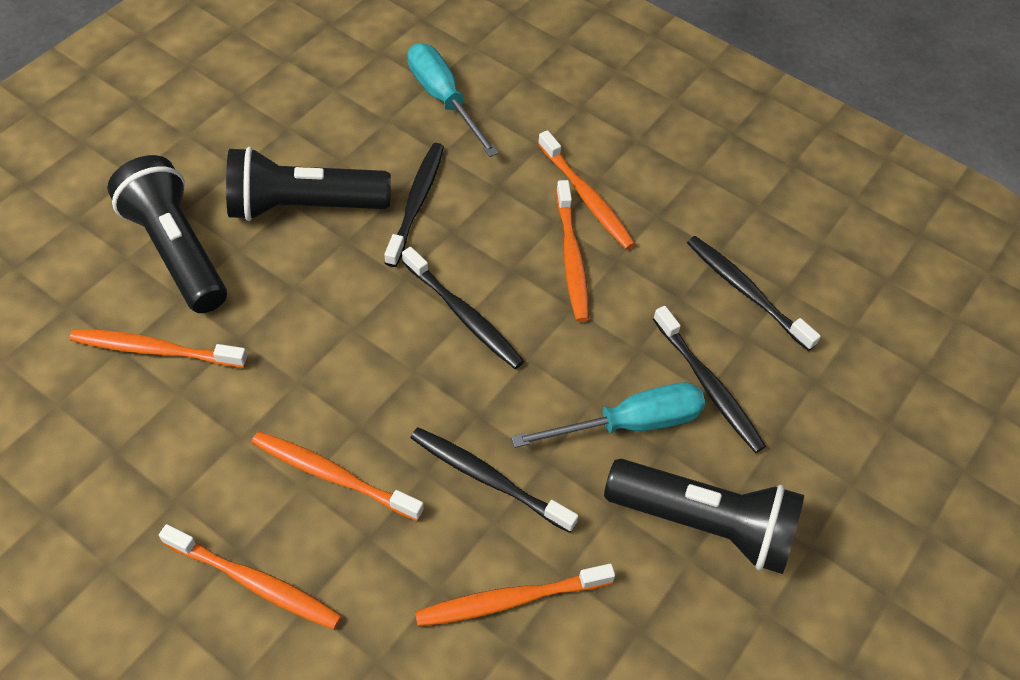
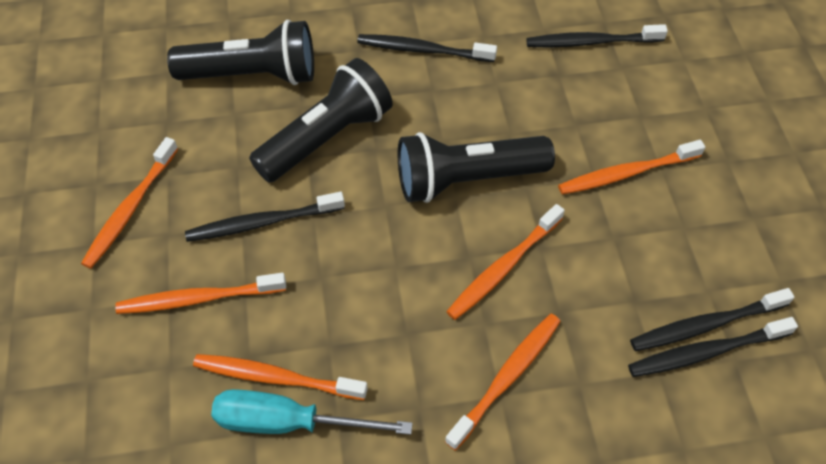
turquoise screwdriver: [408,43,499,157] [511,382,705,448] = 2 -> [211,389,413,435] = 1

